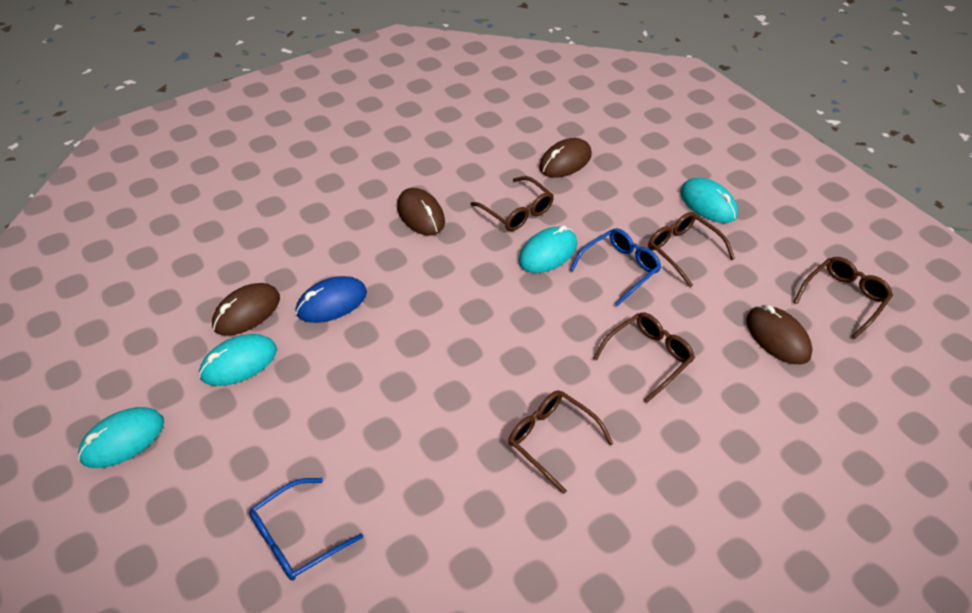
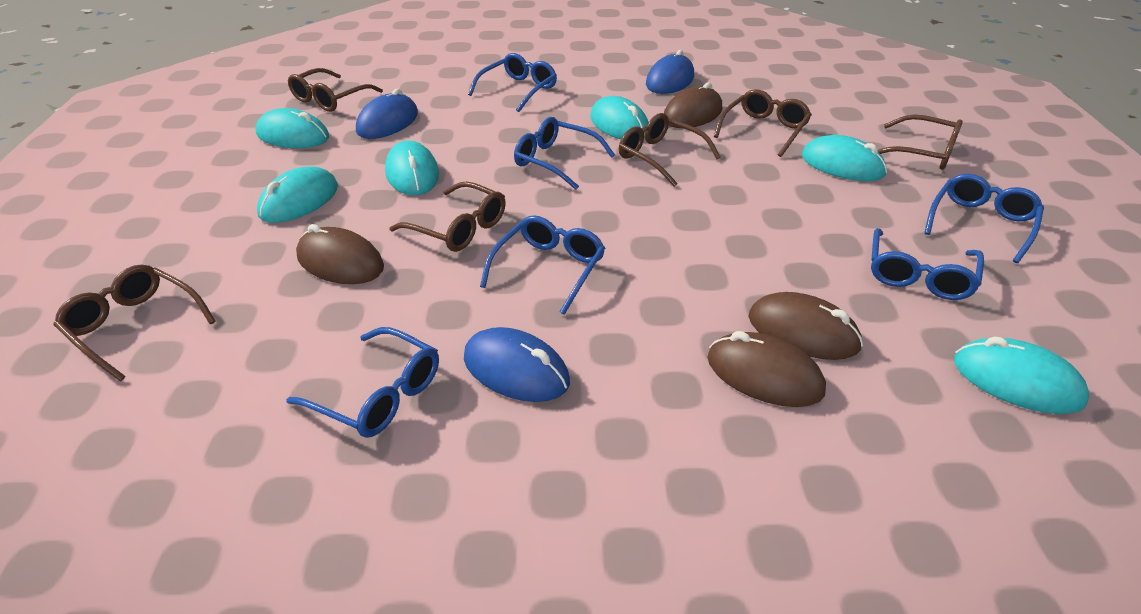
blue glasses: [249,478,363,581] [569,228,661,306] = 2 -> [286,327,439,438] [468,53,557,112] [480,215,605,315] [514,117,615,190] [871,228,984,300] [924,174,1044,263] = 6
blue mouse: [296,276,367,323] = 1 -> [356,89,418,139] [464,327,570,402] [646,50,694,94] = 3
brown glasses: [470,176,554,231] [508,390,614,494] [593,312,695,403] [648,212,735,287] [794,257,893,339] = 5 -> [53,264,216,381] [288,68,383,112] [389,181,506,252] [619,113,720,187] [714,89,812,157] [878,114,963,170] = 6
turquoise mouse: [78,407,164,468] [199,334,277,386] [518,225,577,273] [680,178,738,223] = 4 -> [256,108,329,148] [257,167,338,223] [385,141,439,195] [590,96,649,139] [802,135,887,181] [954,337,1090,414] = 6

